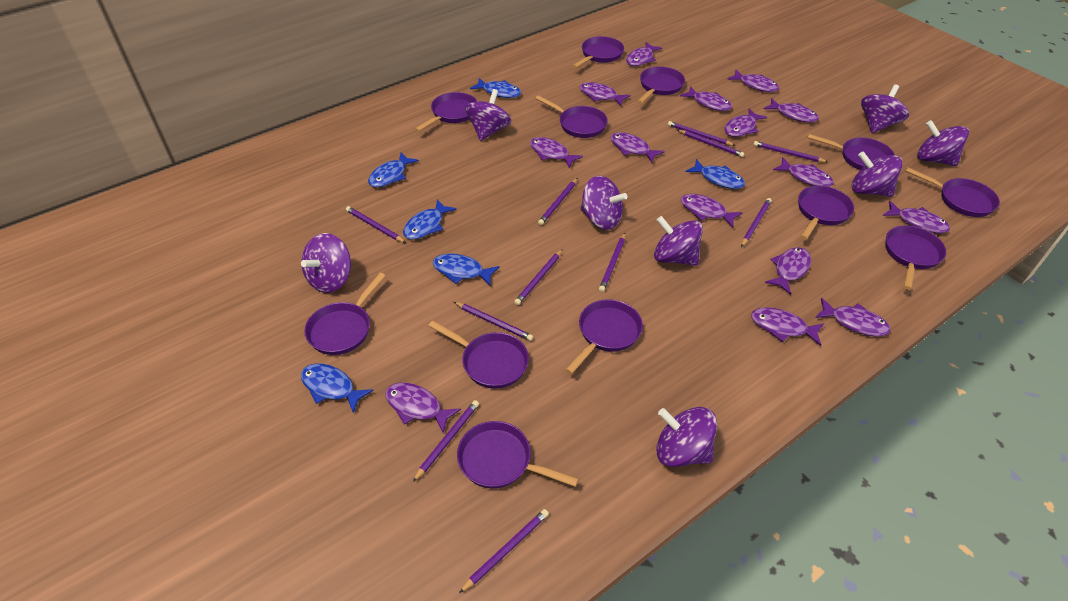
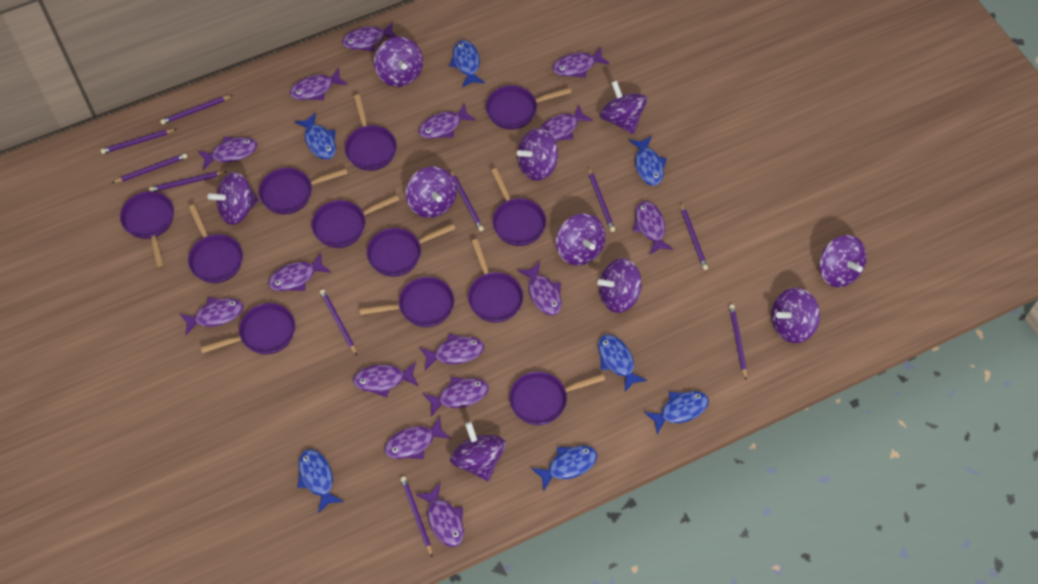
blue fish: [301,363,373,413] [368,153,419,187] [403,199,457,240] [433,254,500,285] [470,78,521,98] [686,159,745,189] = 6 -> [295,112,336,160] [297,449,344,513] [449,40,485,87] [531,445,598,490] [598,334,647,392] [629,136,667,186] [644,391,709,434] = 7
purple pencil: [346,206,406,243] [413,400,479,482] [454,302,533,341] [459,509,549,593] [514,249,563,305] [538,178,577,225] [599,233,625,292] [668,121,736,146] [678,130,744,157] [741,198,772,247] [753,141,828,162] = 11 -> [100,129,176,154] [112,153,187,183] [149,171,227,191] [160,95,233,125] [320,289,357,355] [400,476,433,558] [450,170,484,231] [588,167,615,232] [680,202,708,270] [729,305,747,380] = 10
purple spinning top: [301,233,351,293] [465,89,511,141] [580,176,628,230] [654,216,703,266] [656,407,717,467] [852,151,903,197] [861,84,909,133] [917,120,969,166] = 8 -> [207,172,259,225] [374,37,423,87] [406,166,457,218] [450,422,506,481] [517,128,558,181] [556,213,605,266] [597,258,642,313] [599,81,648,134] [771,288,820,343] [819,235,867,287] = 10

